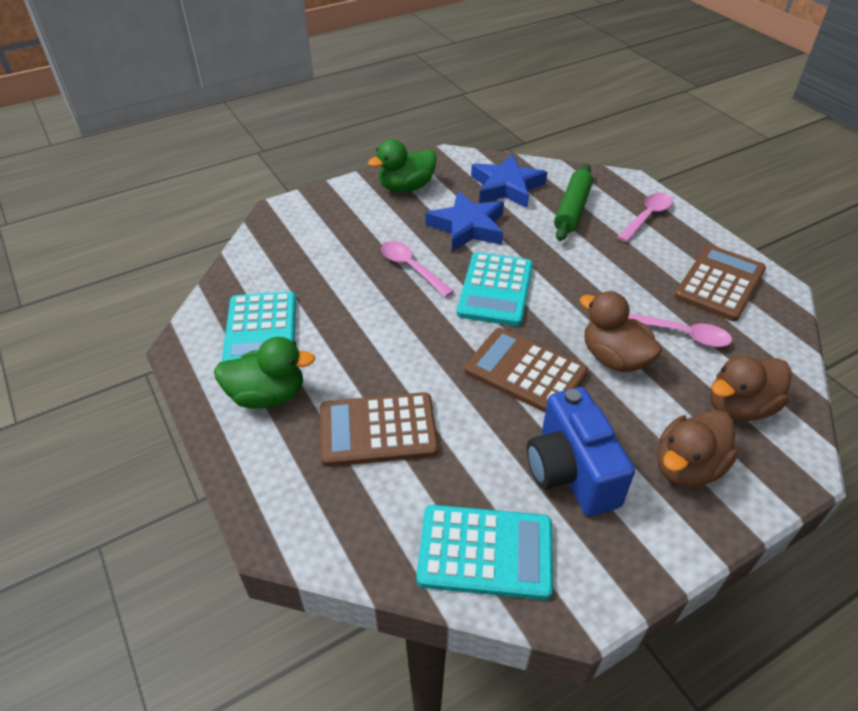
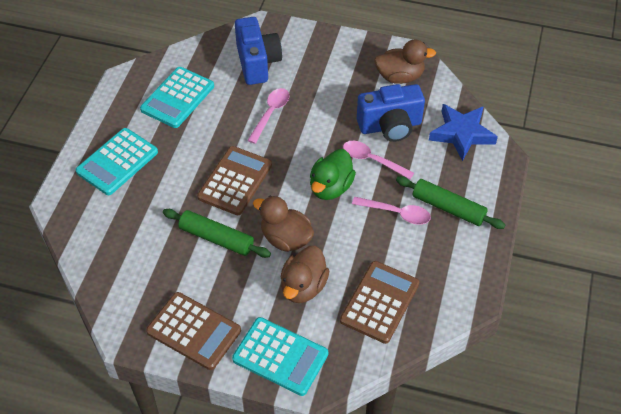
blue camera: [527,387,635,516] = 1 -> [235,17,282,85] [357,84,425,142] = 2
blue star: [425,191,504,252] [471,154,547,208] = 2 -> [429,104,498,161] = 1
green duck: [214,337,316,409] [368,139,437,192] = 2 -> [310,149,356,200] = 1
green rolling pin: [554,164,593,241] = 1 -> [163,209,271,258] [396,176,505,229] = 2

